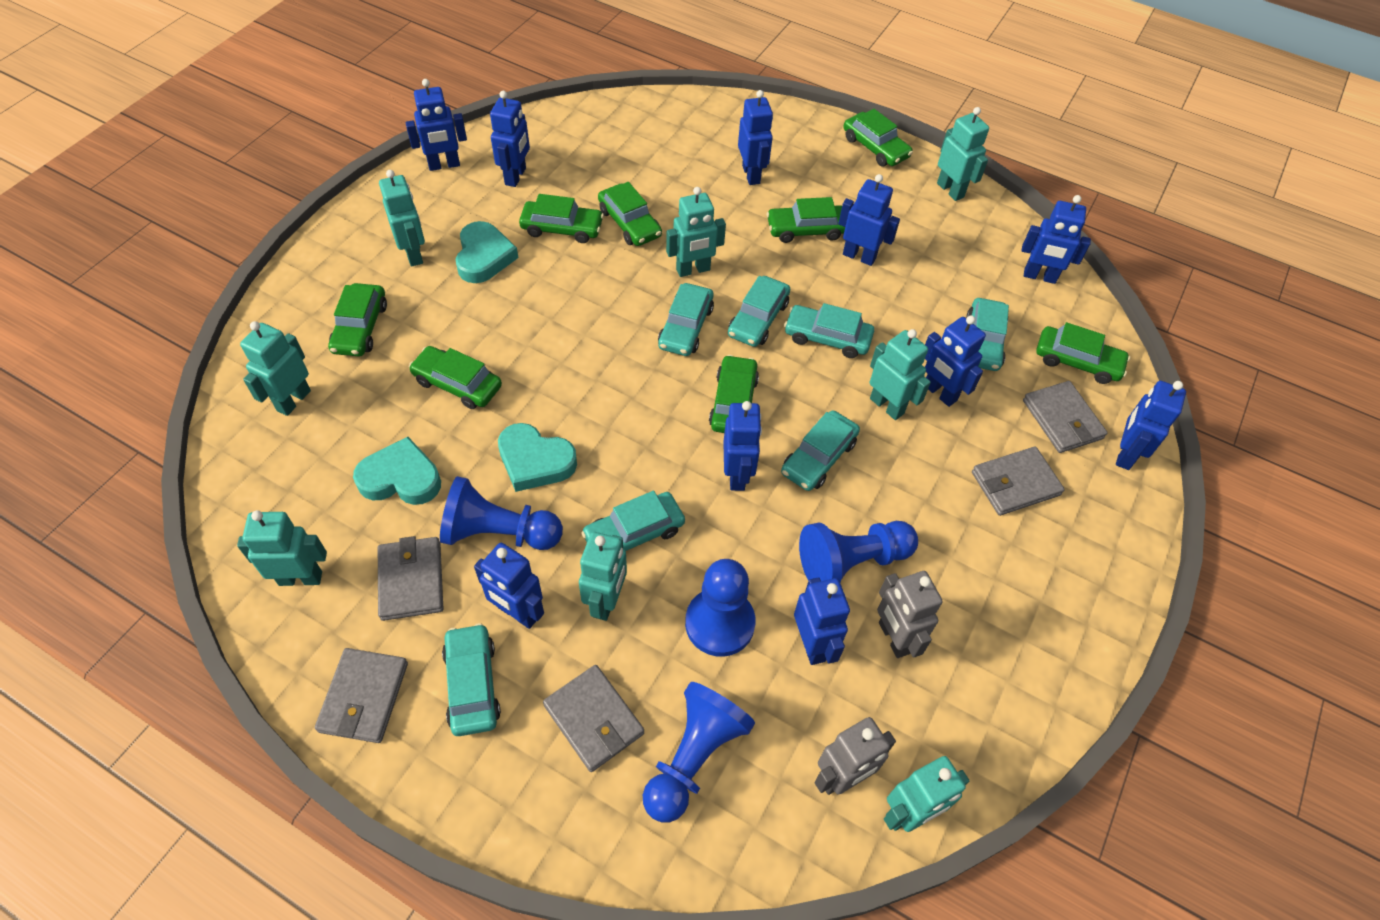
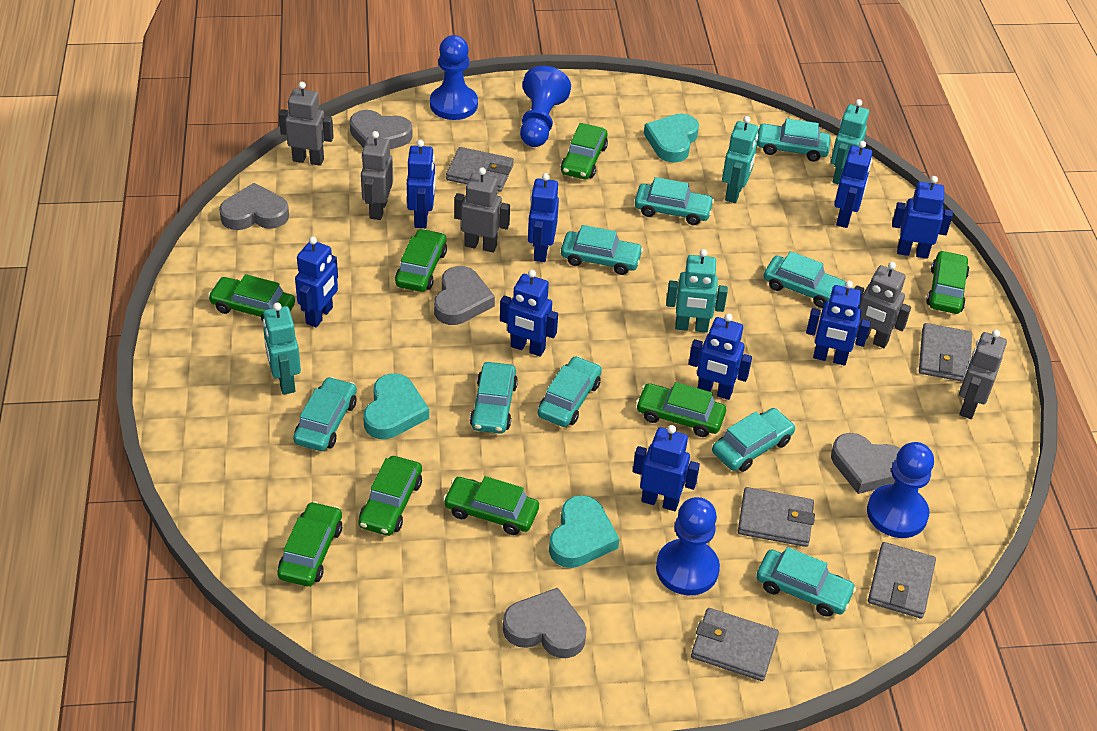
blue robot: [406,79,467,171] [474,543,544,629] [490,91,530,187] [723,401,762,491] [738,90,773,185] [794,577,850,665] [838,174,900,266] [925,315,986,407] [1021,195,1091,284] [1116,381,1186,470] = 10 -> [295,237,338,327] [407,140,436,228] [500,270,558,357] [528,173,559,262] [633,425,700,511] [689,313,752,400] [806,281,870,366] [834,141,873,228] [892,176,953,259] = 9
grey heart: none = 0 -> [219,183,289,230] [350,110,413,149] [434,266,495,325] [503,588,586,658] [831,433,900,494] = 5
grey robot: [815,717,896,795] [877,571,943,658] = 2 -> [279,82,334,166] [361,131,393,220] [454,167,510,253] [855,262,911,348] [959,330,1007,419] = 5
turquoise car: [442,623,501,736] [581,491,685,551] [658,283,714,356] [728,276,790,347] [781,411,860,491] [784,303,874,358] [966,298,1009,371] = 7 -> [293,377,357,451] [470,362,518,434] [538,356,602,427] [561,225,643,275] [635,177,714,225] [712,408,796,472] [756,118,831,162] [756,547,856,617] [764,251,846,308] = 9
turquoise robot: [237,510,327,586] [240,321,311,416] [379,170,425,267] [579,532,627,621] [666,187,726,277] [870,329,931,420] [884,756,969,832] [937,107,989,201] = 8 -> [263,303,301,395] [666,249,728,333] [722,116,758,203] [831,99,869,185] = 4

